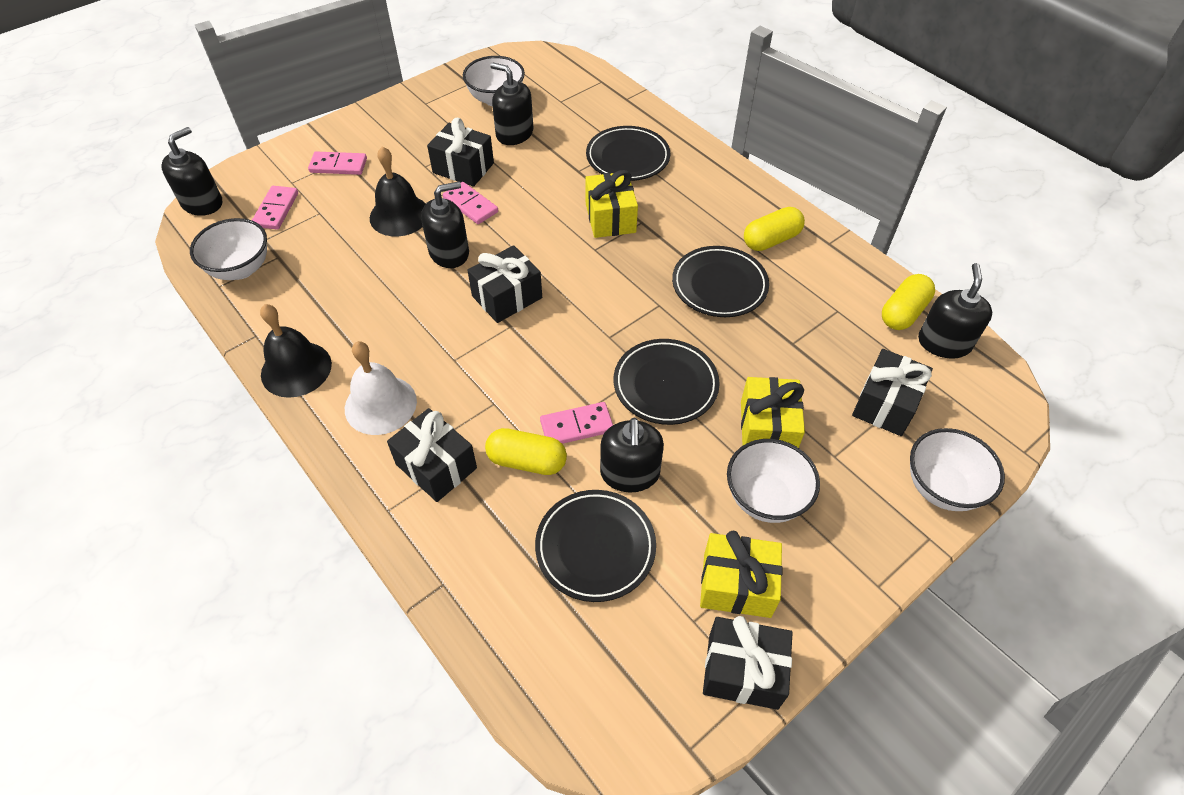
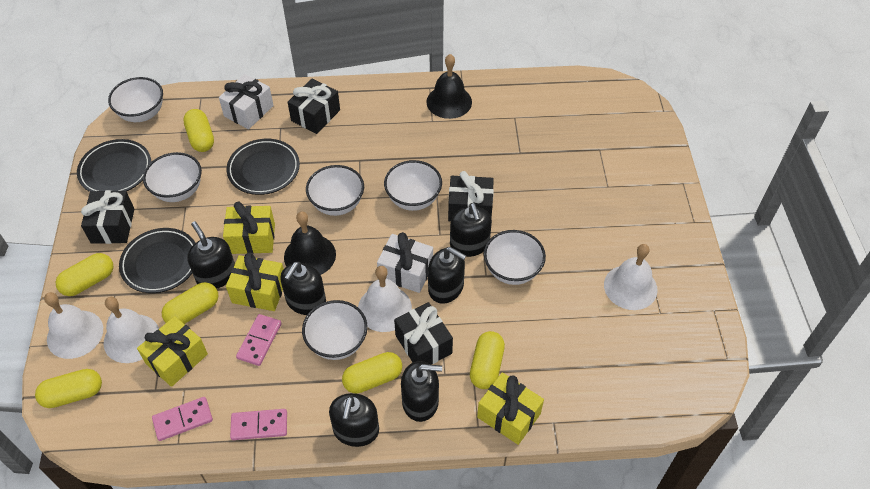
black gift: [387,408,477,502] [427,118,494,187] [467,245,542,323] [703,616,793,710] [852,349,933,436] = 5 -> [81,190,134,244] [288,79,340,134] [394,302,453,365] [448,171,494,222] = 4
black plate: [535,490,656,602] [586,126,670,181] [614,339,720,425] [672,246,769,317] = 4 -> [77,139,151,192] [119,228,195,293] [227,139,300,195] = 3
black soap dispenser: [162,127,222,216] [421,182,469,268] [490,63,534,145] [600,418,664,493] [918,263,992,359] = 5 -> [187,221,235,289] [280,261,326,315] [329,393,379,447] [401,361,442,422] [428,247,466,304] [450,203,492,257] = 6
pink domino: [252,186,298,230] [308,151,367,175] [443,182,498,224] [540,402,613,444] = 4 -> [152,397,213,441] [230,409,287,440] [236,314,282,366] = 3
white bell: [345,341,417,435] = 1 -> [44,292,103,359] [104,297,159,363] [358,266,412,332] [604,244,658,310] = 4
white bowl: [190,218,267,280] [463,56,525,106] [727,439,820,523] [910,428,1005,511] = 4 -> [108,77,163,122] [143,152,202,202] [302,300,368,360] [306,165,364,216] [384,160,442,211] [484,230,546,285] = 6
white gift: none = 0 -> [219,74,274,129] [377,232,433,293] = 2
yellow capsule: [485,428,567,475] [744,207,805,251] [882,274,935,330] = 3 -> [35,369,102,408] [56,253,113,296] [162,282,218,324] [183,109,214,152] [342,352,402,394] [470,331,505,389] = 6
yellow gift: [585,170,638,238] [700,531,783,618] [741,377,805,448] = 3 -> [137,316,208,387] [223,202,275,254] [226,253,284,311] [477,372,544,445] = 4

